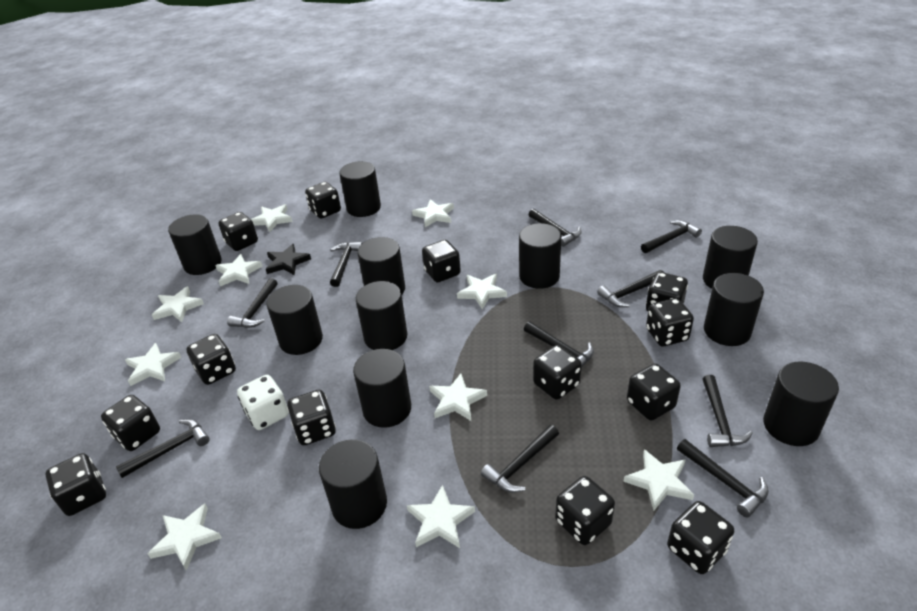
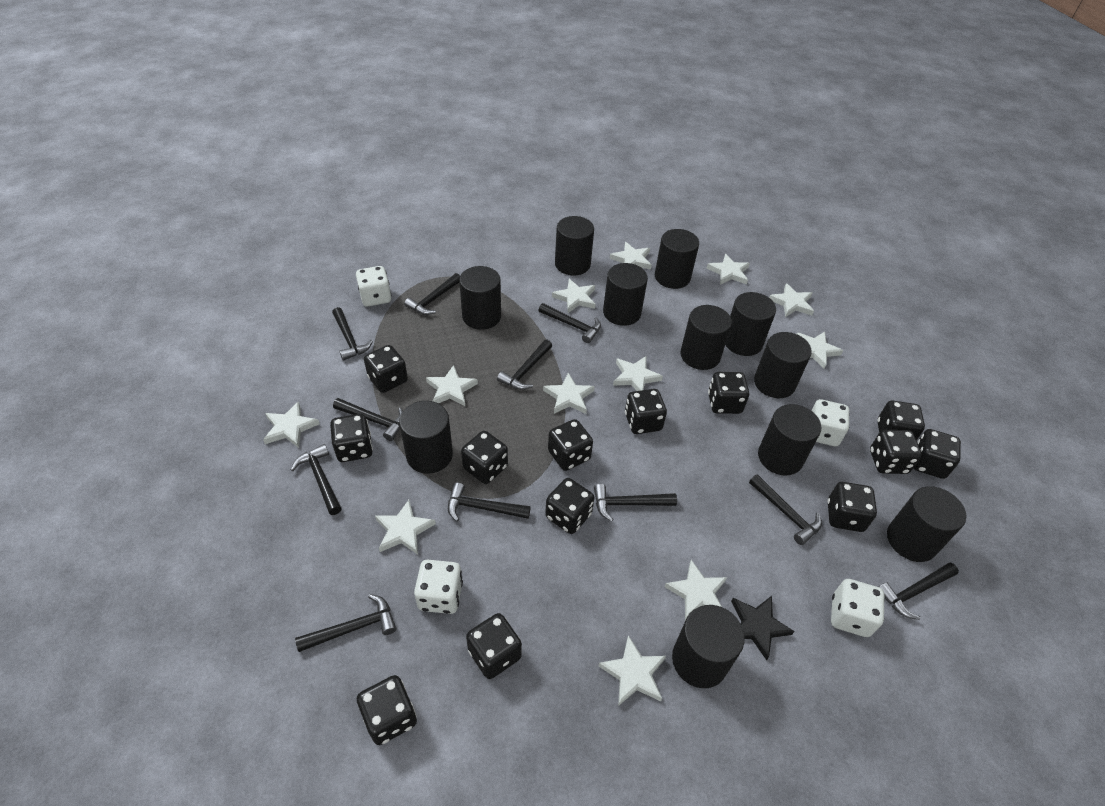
black hammer: [116,419,210,478] [227,278,277,328] [330,242,363,287] [481,425,559,493] [524,322,594,368] [529,209,581,247] [597,270,664,307] [641,220,702,253] [677,439,769,517] [703,375,753,447] = 10 -> [291,444,342,515] [295,594,396,652] [332,307,373,361] [333,398,403,441] [404,273,460,315] [448,482,531,522] [497,339,552,390] [538,303,601,343] [594,484,677,522] [749,474,822,545] [879,562,959,620] = 11
white dice: [237,375,289,430] = 1 -> [356,266,392,306] [414,560,463,614] [811,399,850,446] [831,579,884,637] = 4
white star: [125,343,181,386] [147,504,222,571] [152,286,204,322] [215,254,263,286] [251,204,293,232] [407,485,475,548] [412,199,454,227] [429,373,487,421] [457,274,507,309] [623,449,694,511] = 10 -> [263,401,320,448] [375,500,436,555] [426,365,478,406] [543,373,595,414] [552,279,596,313] [599,635,666,706] [610,242,652,269] [613,356,663,391] [665,560,727,621] [707,254,750,285] [769,283,814,317] [796,331,843,369] = 12

